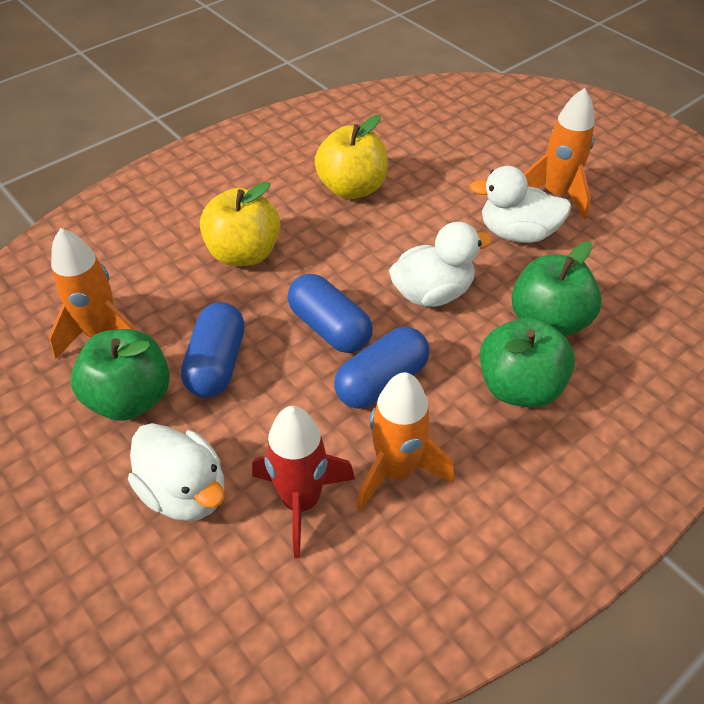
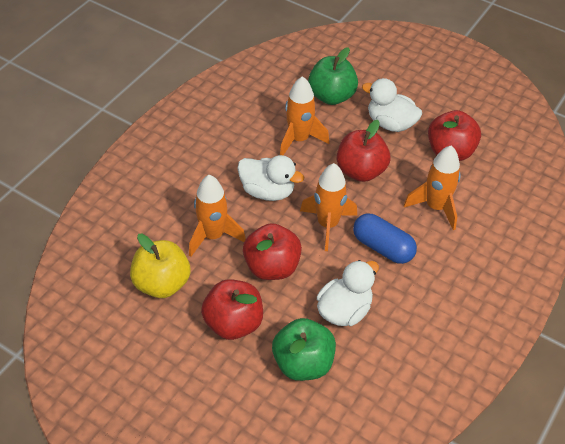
blue capsule: [181,302,245,398] [288,274,373,353] [334,327,429,409] = 3 -> [353,213,417,264] = 1
green apple: [71,329,170,421] [480,317,575,408] [511,241,602,337] = 3 -> [272,318,336,381] [308,47,358,105] = 2
orange rocket: [49,228,138,359] [357,372,454,511] [524,88,595,220] = 3 -> [189,175,246,257] [280,76,329,155] [300,163,357,251] [404,146,461,230] = 4
red apple: none = 0 -> [201,279,263,340] [243,223,302,280] [337,120,390,182] [428,110,481,161] = 4
red rocket: [252,406,355,558] = 1 -> none = 0
yellow apple: [200,182,280,266] [315,115,388,199] = 2 -> [130,234,190,298] = 1

